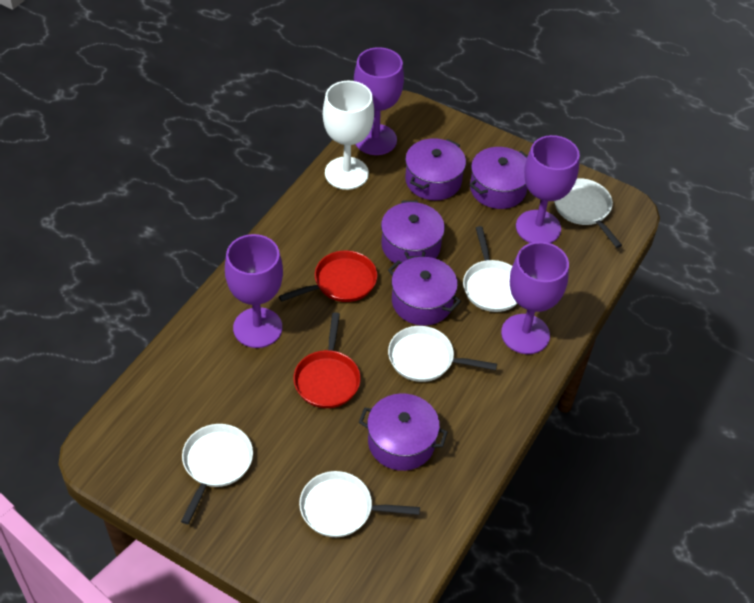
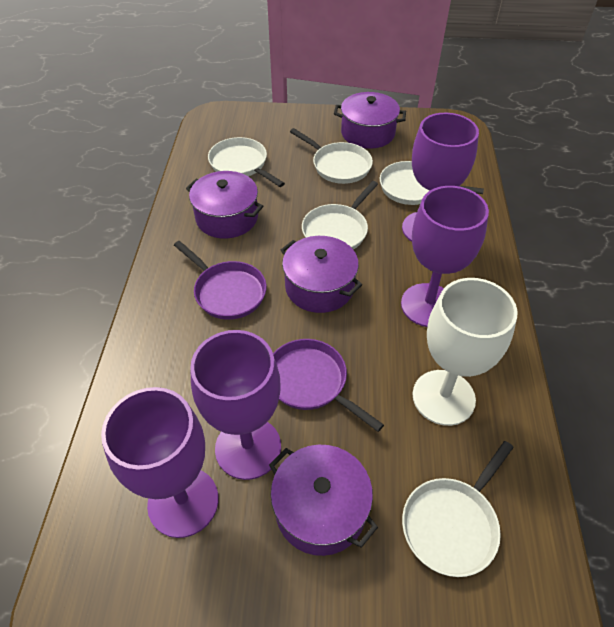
purple pan: none = 0 -> [174,241,267,320] [273,339,384,432] = 2
purple pot: [359,393,448,471] [381,200,445,265] [388,257,461,326] [405,138,466,200] [469,147,528,209] = 5 -> [186,171,263,239] [269,445,378,556] [281,236,362,313] [334,92,406,149] = 4
red pan: [279,251,377,302] [293,312,361,408] = 2 -> none = 0

